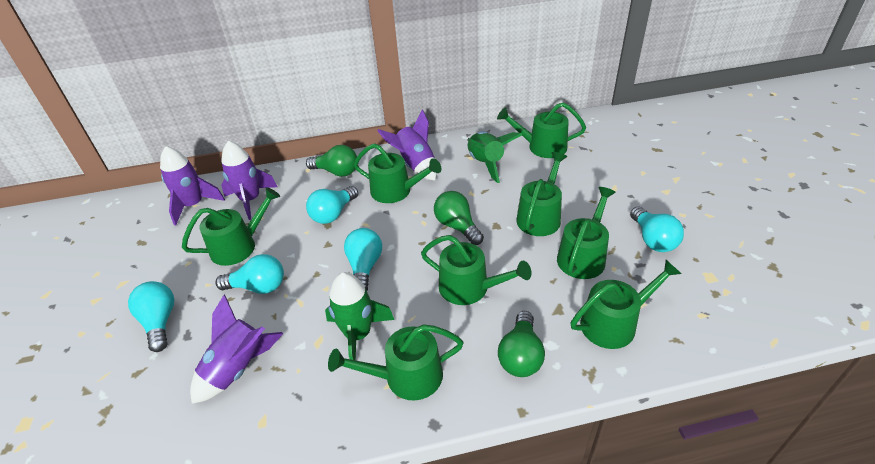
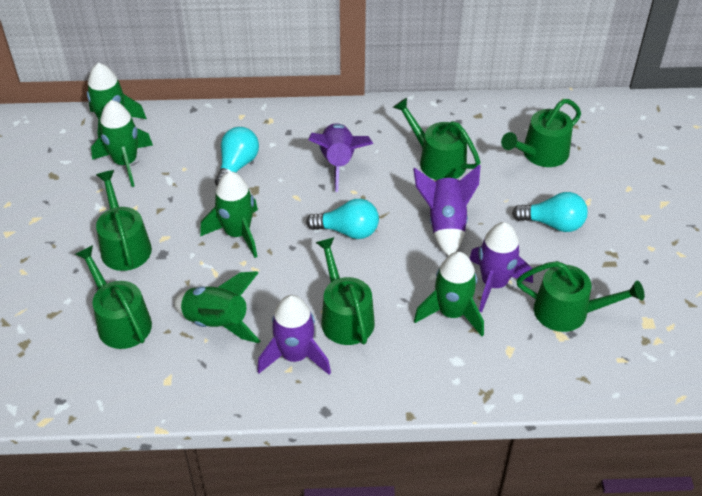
green light bulb: [306,145,357,177] [434,191,484,245] [498,311,545,377] = 3 -> none = 0
green rocket: [325,272,394,370] [468,131,522,183] = 2 -> [87,63,147,138] [91,100,153,187] [174,271,260,343] [200,171,258,258] [414,251,484,336] = 5
green watering can: [182,187,280,266] [328,324,464,400] [354,143,441,203] [421,235,532,305] [497,102,586,158] [516,152,567,236] [557,187,616,279] [570,260,681,349] = 8 -> [75,245,152,349] [96,170,152,271] [316,237,375,345] [393,98,481,180] [501,99,581,167] [516,261,645,332] = 6
turquoise light bulb: [128,281,174,352] [215,254,284,294] [306,186,358,224] [344,228,382,291] [630,207,684,252] = 5 -> [215,127,259,186] [306,199,379,239] [512,192,588,232] = 3

